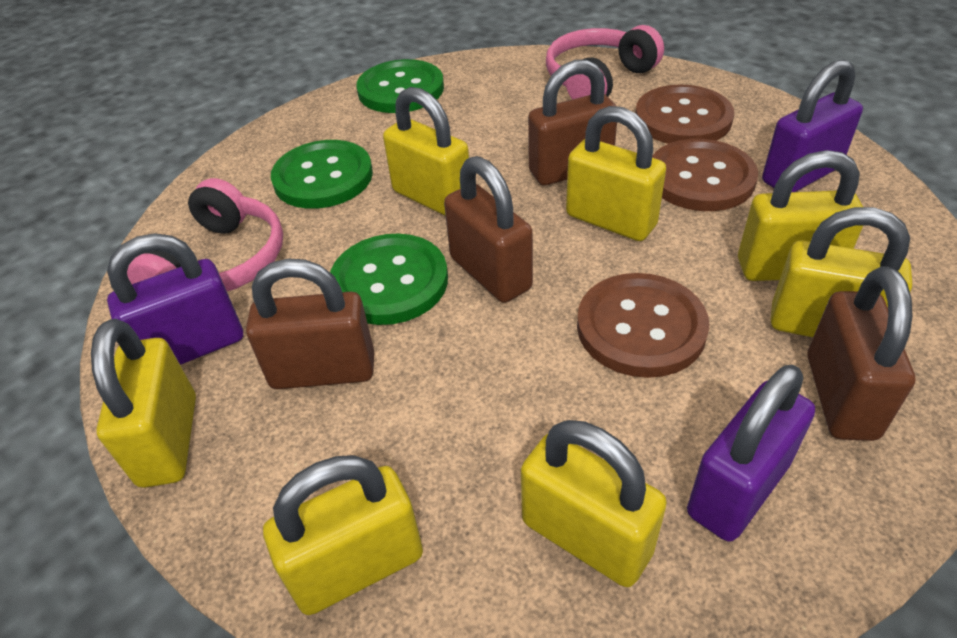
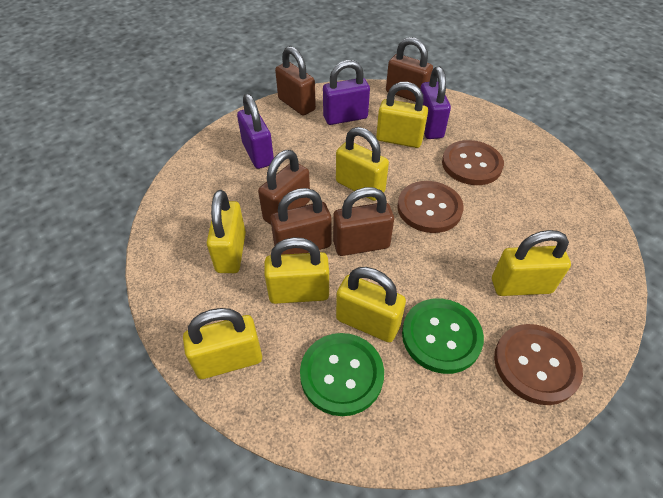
brown padlock: [246,258,374,389] [444,156,533,303] [528,59,617,185] [808,267,915,441] = 4 -> [258,150,310,225] [270,188,331,255] [275,46,316,116] [333,187,394,256] [386,37,433,102] = 5
green button: [271,140,373,209] [330,234,448,325] [356,59,444,113] = 3 -> [300,333,384,416] [402,298,484,374] = 2
pink headphones: [127,178,283,291] [546,25,664,99] = 2 -> none = 0

